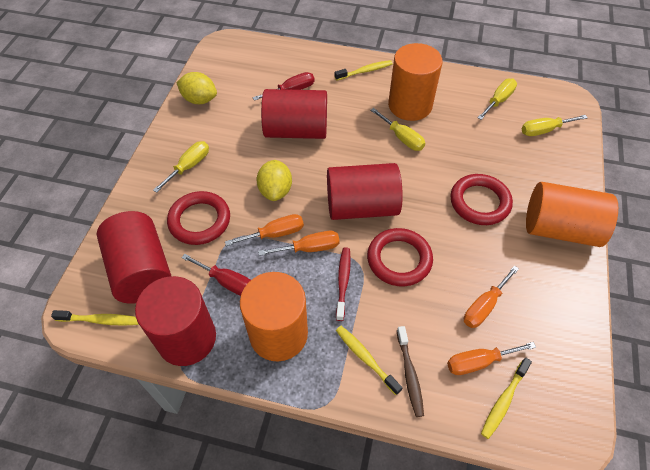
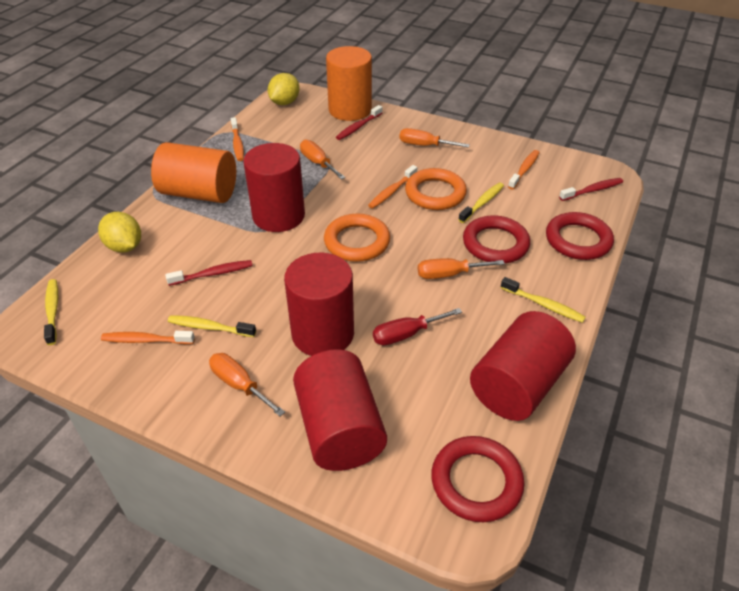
brown toothbrush: [397,326,424,417] = 1 -> none = 0
orange cylinder: [240,272,308,361] [388,43,443,121] [526,182,618,247] = 3 -> [151,142,236,203] [326,46,372,121] = 2
orange ring: none = 0 -> [324,214,390,262] [405,168,467,210] = 2
orange toothbrush: none = 0 -> [101,331,195,344] [231,117,244,161] [368,165,417,209] [508,150,540,190] = 4
red screwdriver: [181,254,251,296] [253,72,315,101] = 2 -> [373,308,462,346] = 1
red toothbrush: [336,247,351,321] = 1 -> [165,260,253,286] [336,105,382,140] [559,178,623,201] = 3
yellow screwdriver: [153,141,209,193] [370,108,425,151] [477,78,517,120] [522,115,588,136] = 4 -> none = 0

